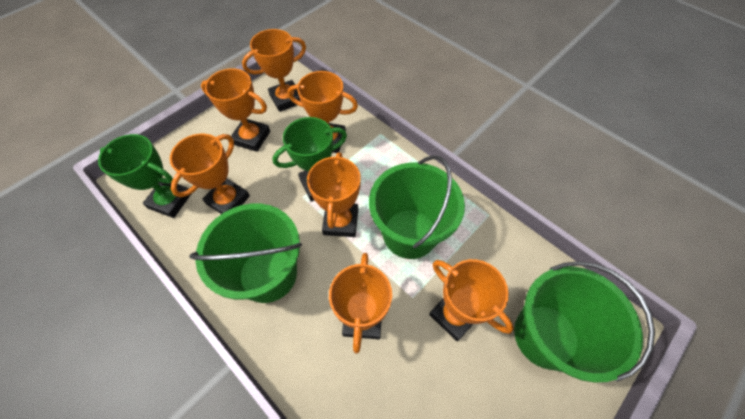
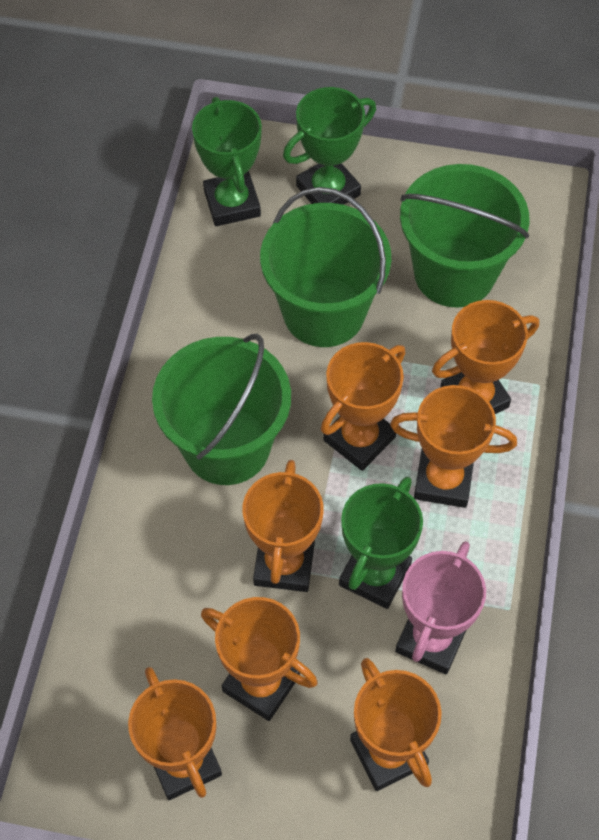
green trophy: [98,134,191,218] [272,117,347,202] = 2 -> [192,97,262,226] [283,87,376,205] [339,477,423,609] = 3
pink trophy: none = 0 -> [395,541,486,675] = 1

